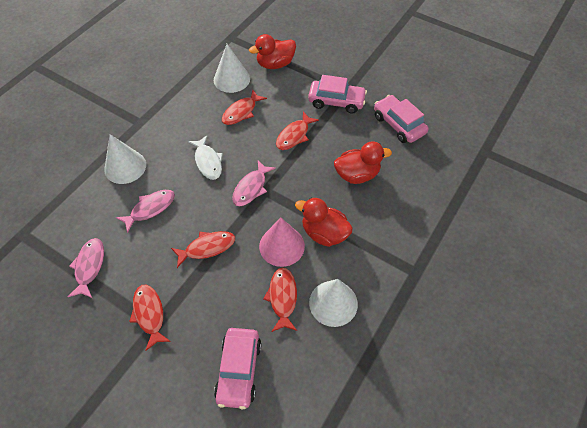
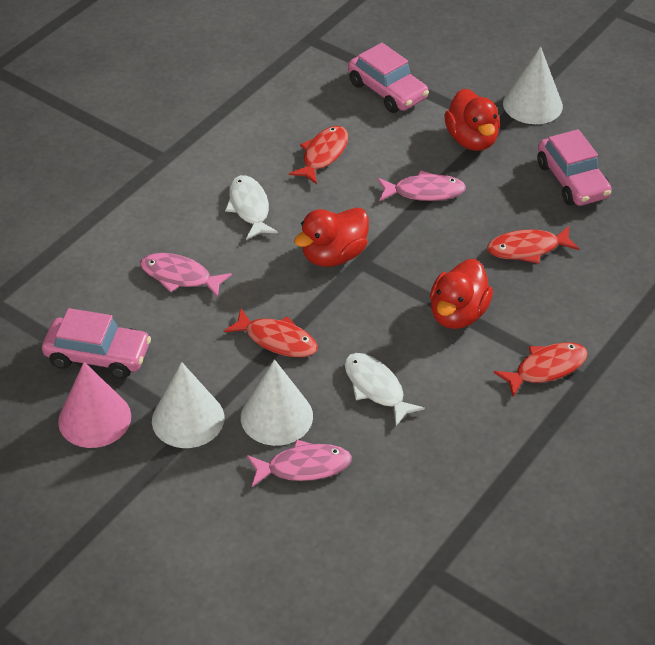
red fish: [129,285,171,351] [171,231,235,268] [222,90,267,125] [263,267,297,332] [276,111,319,150] = 5 -> [224,308,318,357] [289,126,348,184] [487,226,579,264] [494,342,588,397] = 4
white fish: [188,135,223,180] = 1 -> [225,175,278,240] [344,353,425,426] = 2

